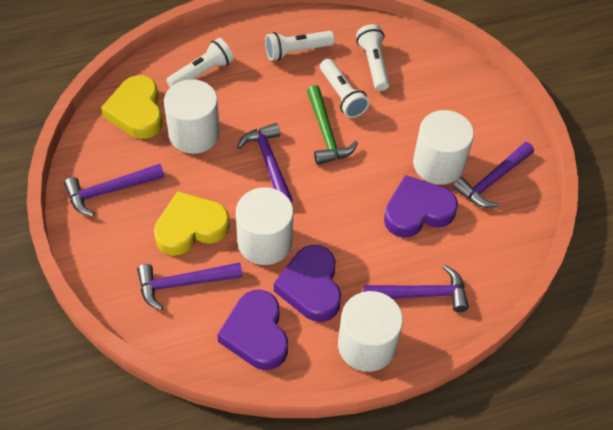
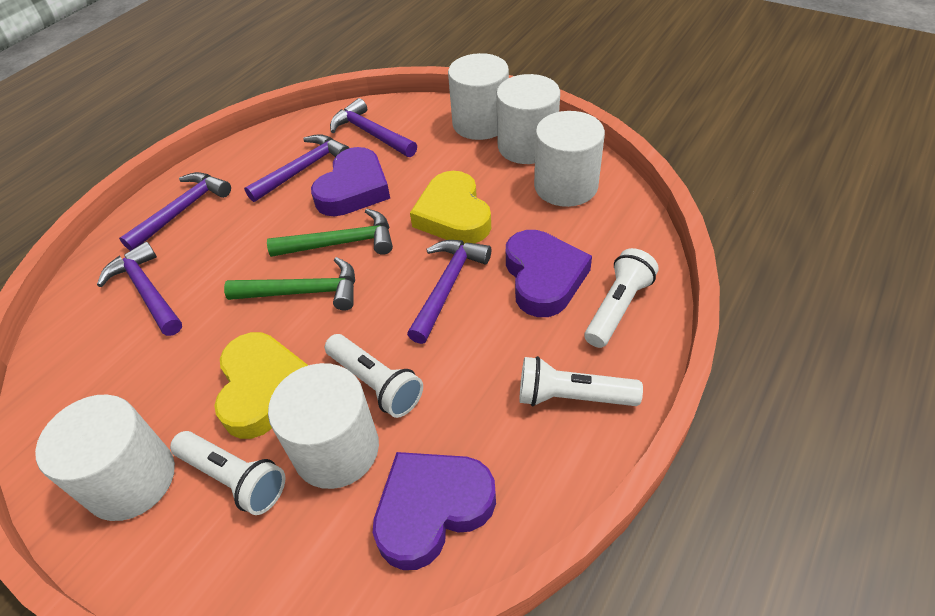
green hammer: [307,85,358,165] = 1 -> [224,257,355,311] [267,209,393,257] = 2
white cylinder: [164,79,220,154] [236,187,293,265] [338,291,403,372] [413,110,474,185] = 4 -> [35,394,175,521] [268,363,379,489] [448,53,509,140] [496,74,560,164] [534,111,605,207] = 5

